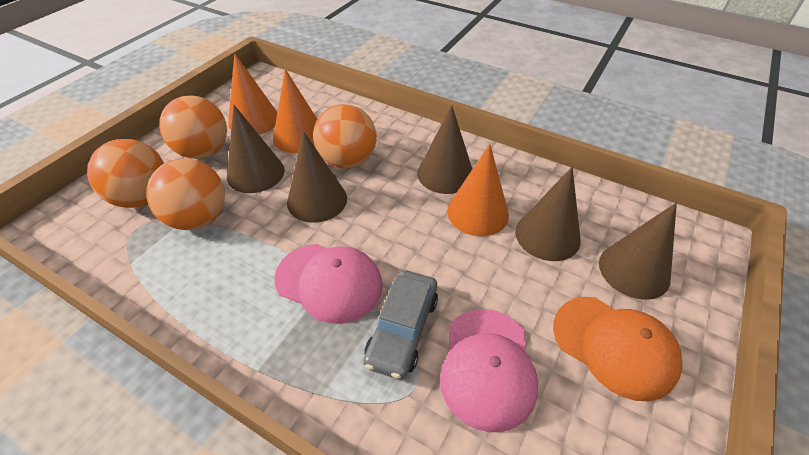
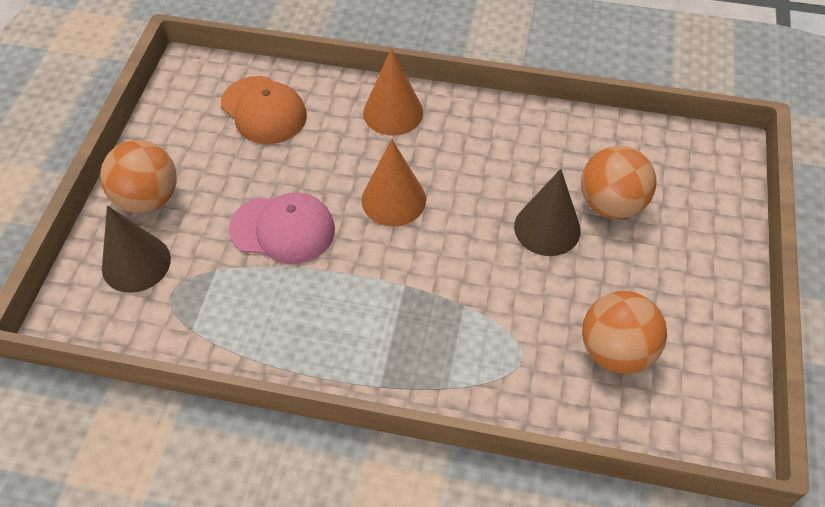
brown cone: [227,105,285,193] [287,131,347,223] [417,105,472,194] [515,167,581,261] [599,203,677,300] = 5 -> [102,206,171,293] [514,169,581,256] = 2
grey car: [363,270,438,380] = 1 -> none = 0
orange ball: [87,139,164,208] [146,158,225,230] [159,95,227,159] [313,104,377,169] = 4 -> [100,140,177,213] [581,146,657,219] [582,291,667,374] = 3
orange cone: [228,53,277,135] [273,69,317,153] [447,144,509,236] = 3 -> [361,139,426,226] [363,49,423,136] = 2
pink cap: [274,244,383,324] [440,309,538,432] = 2 -> [229,193,335,264] = 1

